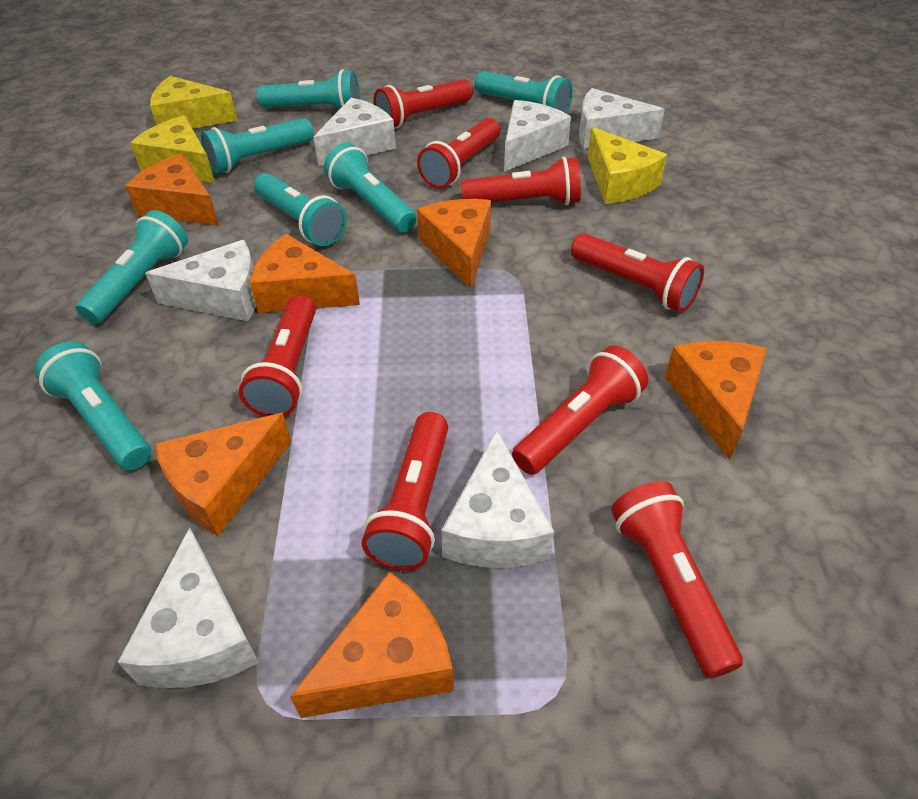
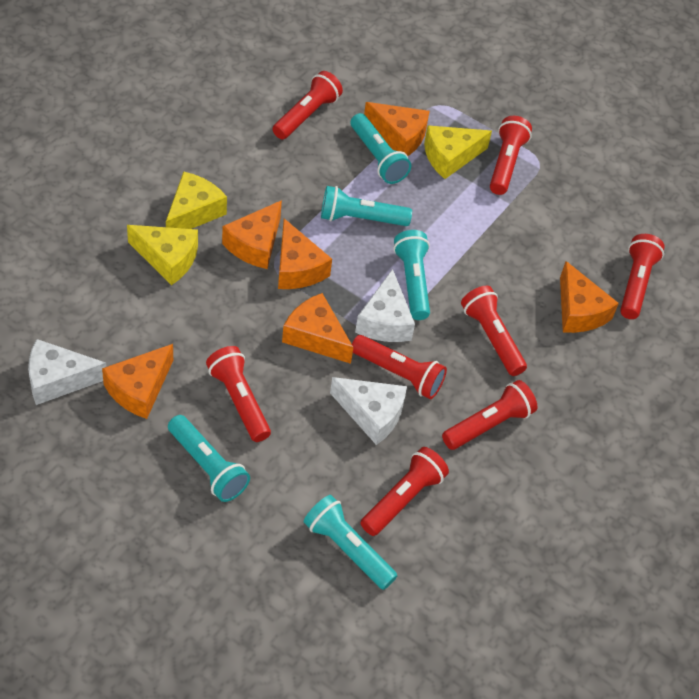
turquoise flashlight: [35,341,151,470] [76,210,188,324] [201,118,314,174] [254,173,347,246] [257,69,360,109] [324,143,417,232] [475,71,573,113] = 7 -> [168,415,250,502] [304,495,397,590] [321,186,412,226] [351,113,411,184] [393,230,430,320] = 5
white cheese: [118,527,259,688] [145,240,256,321] [313,98,396,166] [441,430,554,568] [504,100,571,172] [579,88,665,149] = 6 -> [28,339,107,405] [330,377,407,445] [355,269,415,342] = 3

